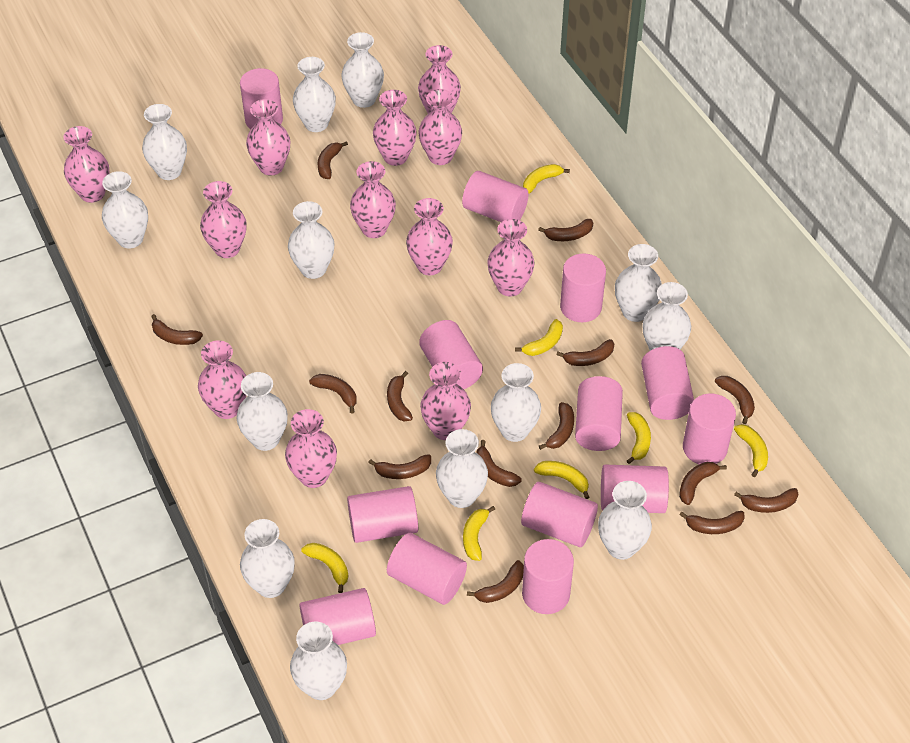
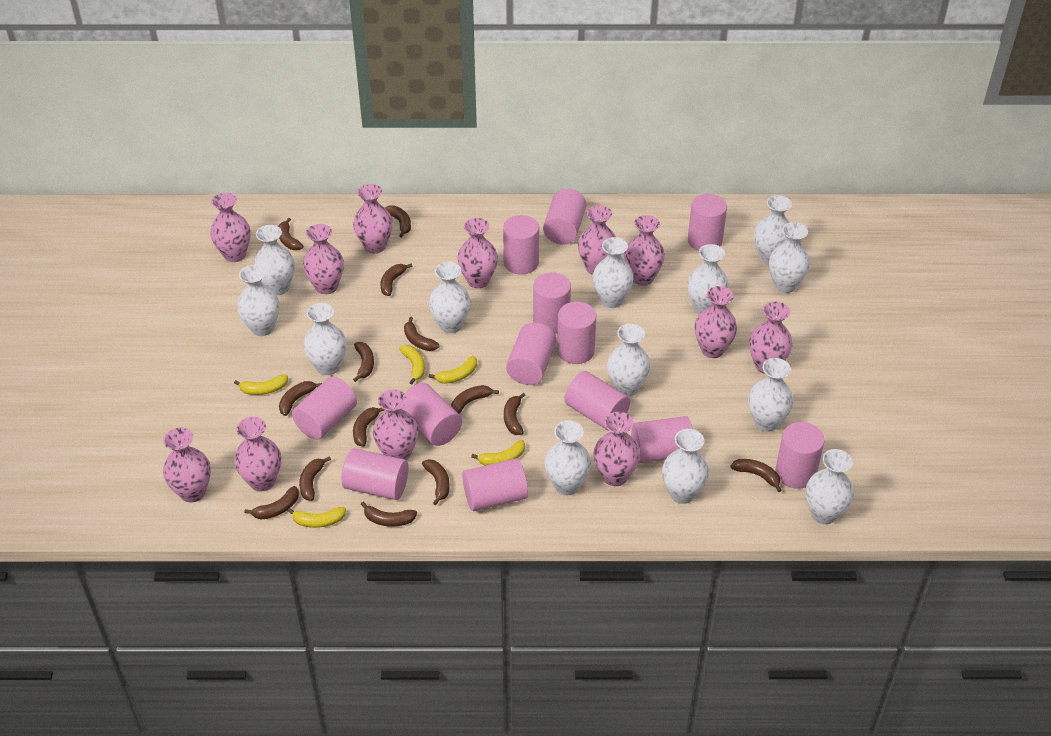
yellow banana: [301,543,348,593] [463,506,495,561] [515,319,563,356] [523,164,570,194] [534,461,590,499] [627,412,651,464] [734,424,768,477] = 7 -> [234,374,288,395] [288,507,346,528] [399,345,425,385] [429,356,477,384] [471,440,525,466] = 5

